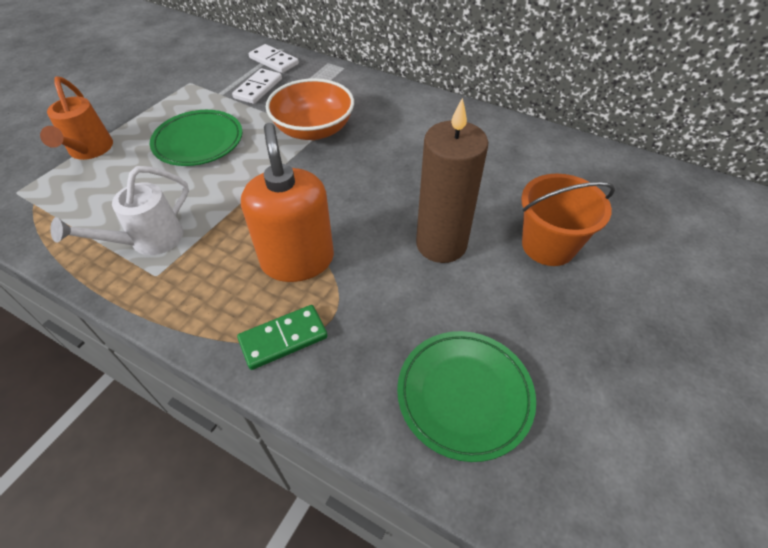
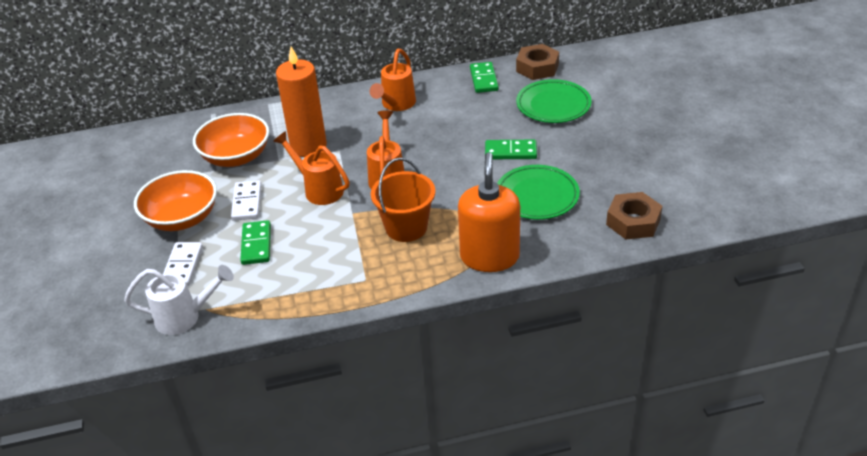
brown candle: [416,98,489,263] = 1 -> none = 0
brown nut: none = 0 -> [516,44,559,80] [606,192,662,239] = 2
green domino: [237,305,328,370] = 1 -> [240,220,271,265] [470,62,499,93] [485,140,537,159] = 3
orange bowl: [266,78,354,140] = 1 -> [134,170,217,231] [193,113,269,167] = 2
orange candle: none = 0 -> [276,47,327,157] = 1
orange watering can: [40,77,113,160] = 1 -> [273,131,350,205] [367,110,404,189] [370,49,416,111] = 3

